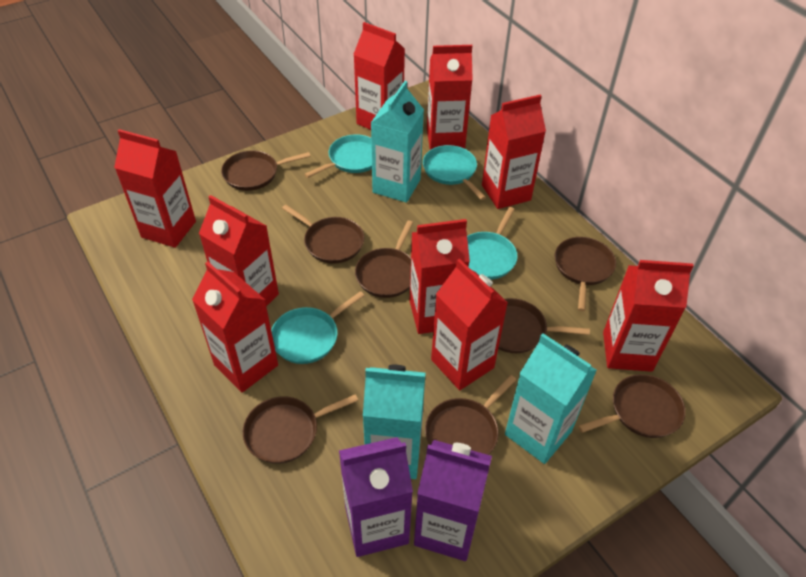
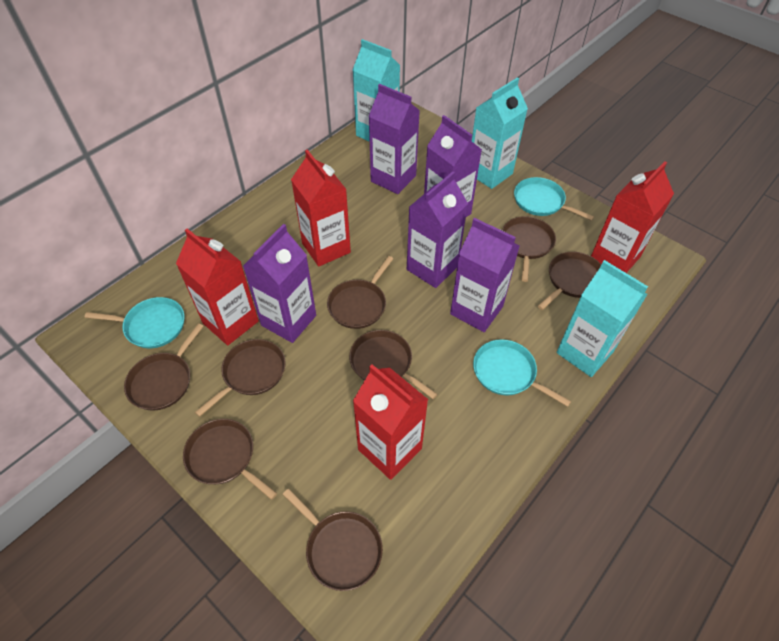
purple carton: [339,437,413,557] [414,440,492,561] = 2 -> [243,224,316,343] [368,84,420,194] [407,171,468,288] [424,115,482,217] [450,218,520,332] = 5
red carton: [114,129,196,248] [192,261,278,392] [199,195,279,306] [353,22,405,130] [409,219,470,334] [427,45,473,150] [431,259,508,390] [482,95,546,209] [603,260,693,372] = 9 -> [176,229,259,345] [291,149,351,267] [353,365,428,480] [591,161,674,273] = 4
turquoise pan: [271,291,365,364] [304,134,372,178] [423,145,486,200] [467,207,518,280] = 4 -> [85,297,184,348] [473,339,571,407] [514,177,594,221] = 3

